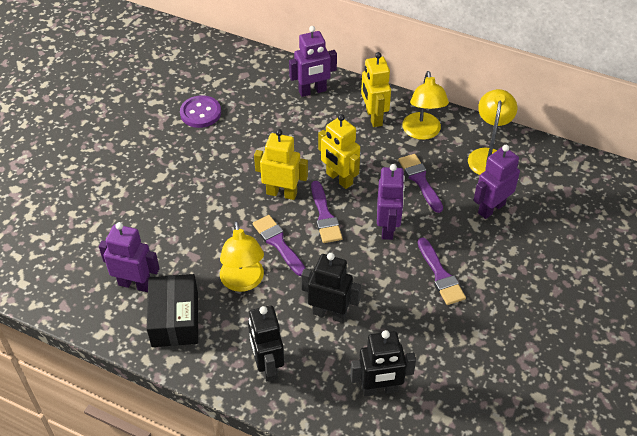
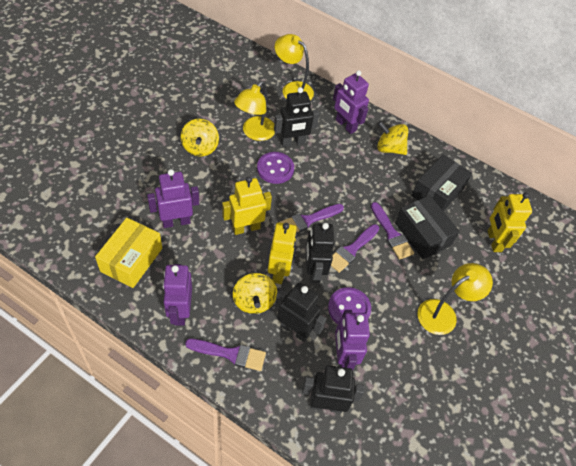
black box: [147,274,198,347] = 1 -> [395,195,460,259] [411,155,472,211] = 2
black robot: [248,305,284,381] [301,253,361,323] [350,330,416,397] = 3 -> [274,87,320,147] [275,283,326,342] [302,365,364,413] [306,223,335,284] = 4
purple button: [180,95,221,128] = 1 -> [257,152,294,184] [328,287,371,324] = 2
yellow box: none = 0 -> [95,218,162,288] = 1
yellow spinning top: none = 0 -> [181,119,219,157] [233,273,277,314] [377,121,408,155] = 3

